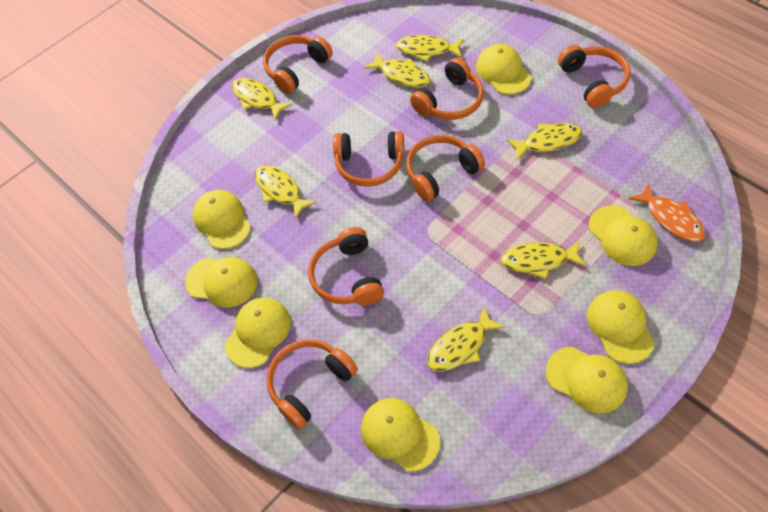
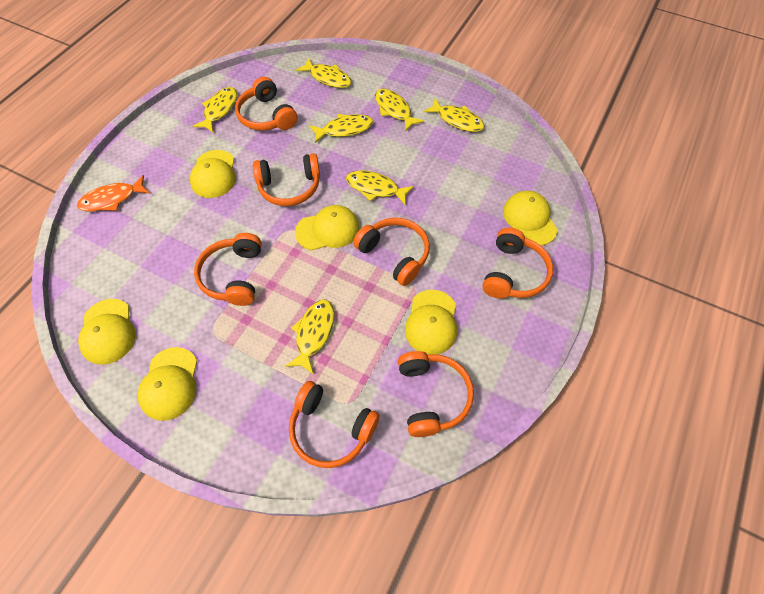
yellow cap: [185,257,257,308] [193,190,251,249] [225,298,291,368] [361,398,440,471] [476,44,531,95] [546,347,628,414] [587,290,655,364] [588,206,658,266] = 8 -> [78,299,136,365] [138,347,197,421] [190,150,236,198] [295,205,359,250] [405,290,457,355] [503,191,557,246] = 6

